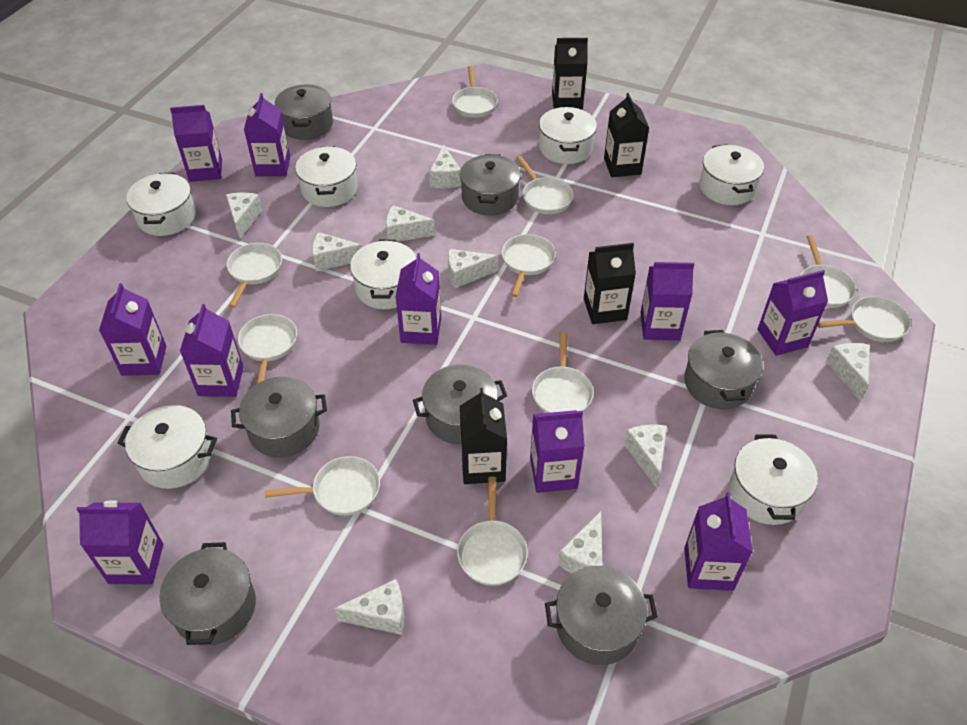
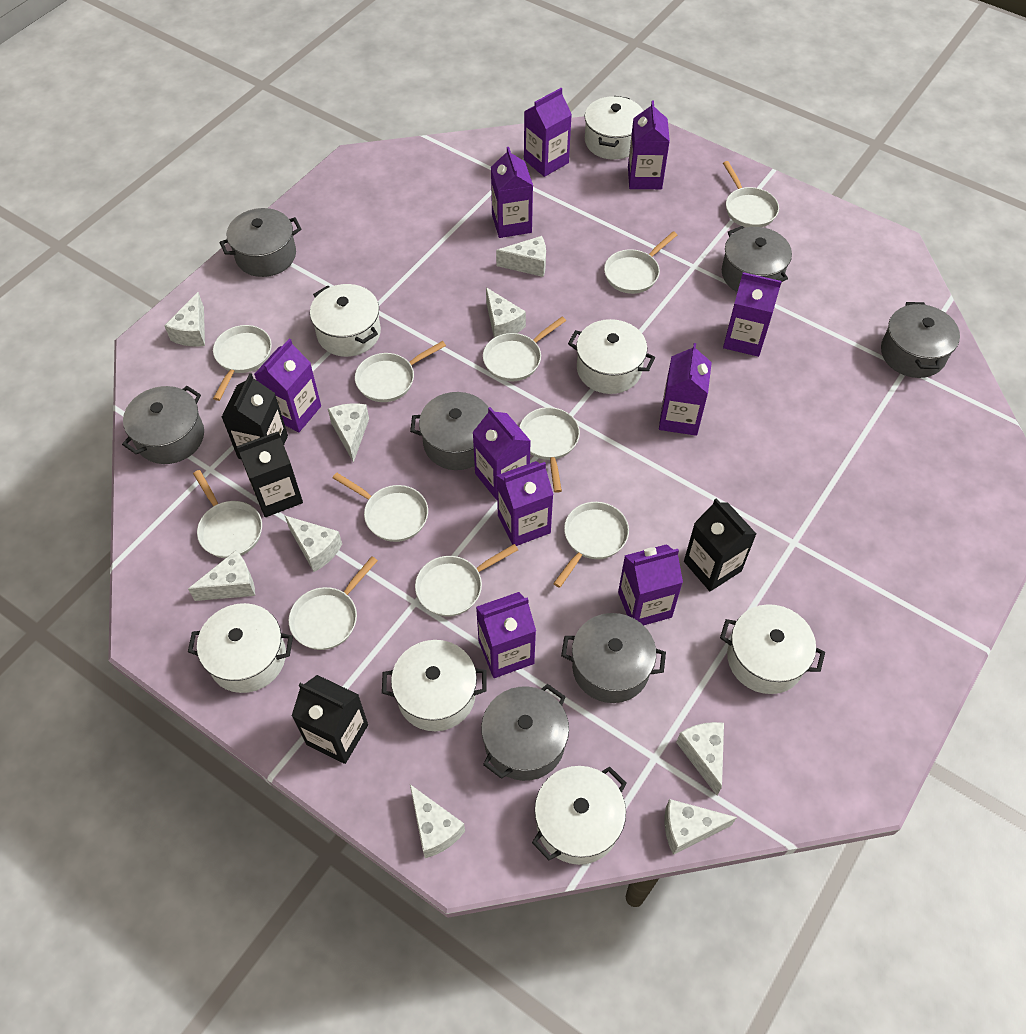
white pan: [227,243,282,308] [238,314,297,384] [265,456,380,516] [452,66,498,118] [457,477,528,586] [501,234,556,297] [517,156,573,214] [532,332,594,413] [800,235,856,308] [817,296,911,342] = 10 -> [193,470,262,558] [213,325,272,401] [289,556,378,650] [333,473,428,542] [355,341,446,402] [415,544,518,617] [483,317,566,382] [519,407,580,493] [553,502,629,588] [604,231,677,294] [723,161,779,227] = 11

